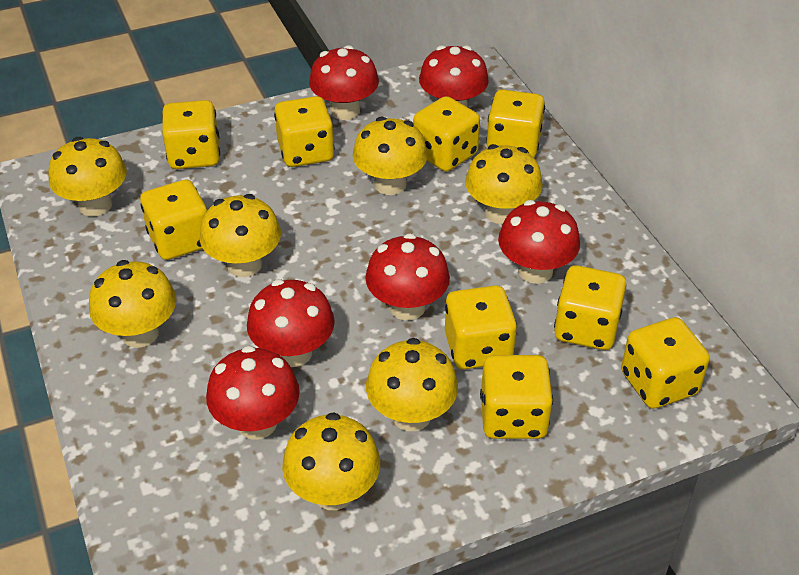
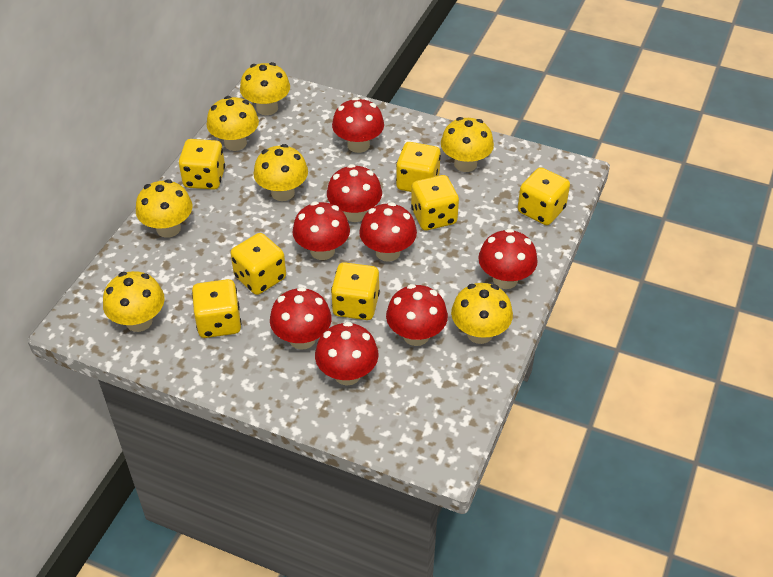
red mushroom: [206,346,300,439] [247,279,335,367] [309,45,379,120] [365,233,450,321] [419,45,489,107] [498,200,580,284] = 6 -> [270,287,332,350] [292,201,350,260] [315,322,379,386] [327,164,382,222] [332,97,384,153] [359,202,417,262] [386,284,448,346] [478,229,538,289] = 8
yellow dice: [140,179,207,260] [162,100,220,169] [274,96,334,167] [413,96,480,172] [445,285,517,370] [480,355,553,439] [486,90,545,158] [554,265,627,350] [621,317,710,409] = 9 -> [179,139,225,190] [192,279,241,338] [230,233,286,295] [331,262,380,320] [396,142,441,192] [411,175,459,230] [518,167,570,225] = 7

